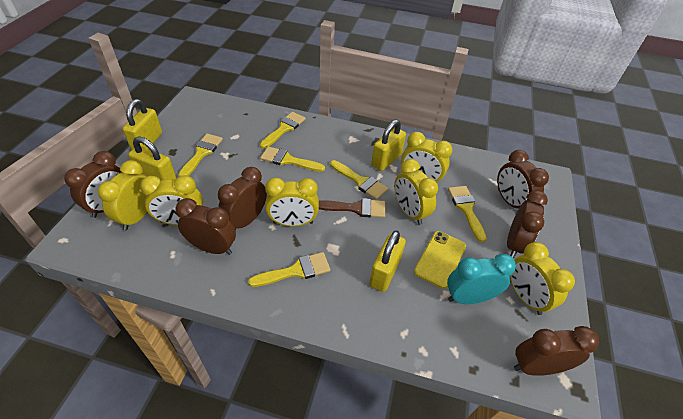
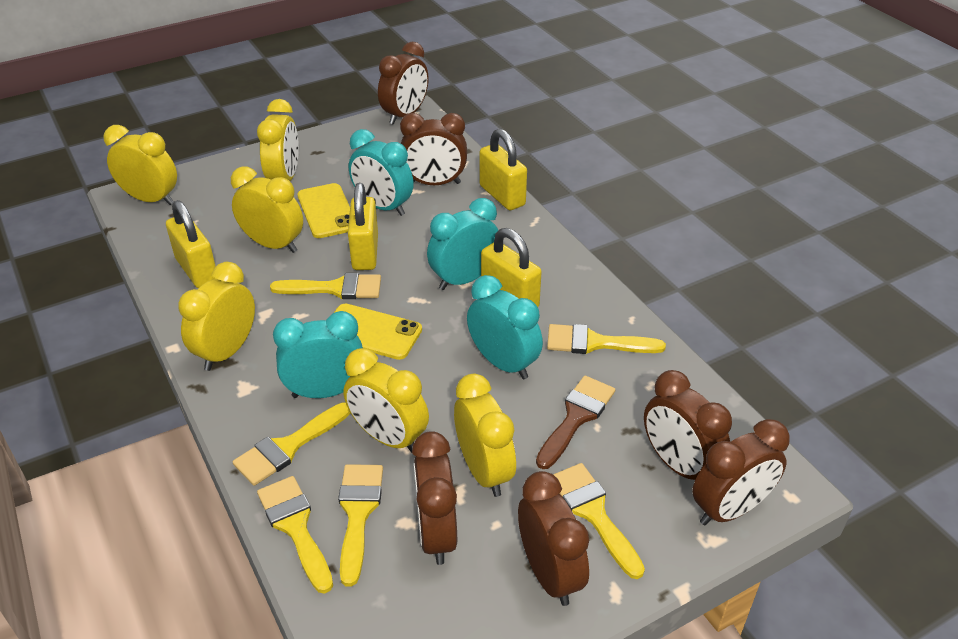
turquoise clock: [447,254,516,304] = 1 -> [273,311,363,398] [349,129,414,216] [427,198,498,290] [467,275,543,379] = 4
yellow phone: [414,231,466,289] = 1 -> [297,183,350,238] [334,304,422,360] = 2

